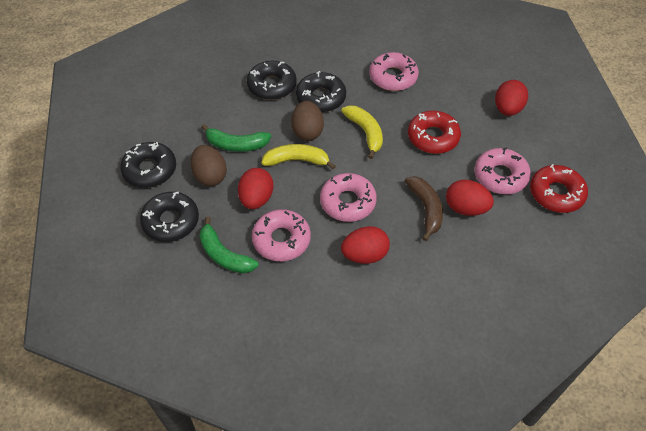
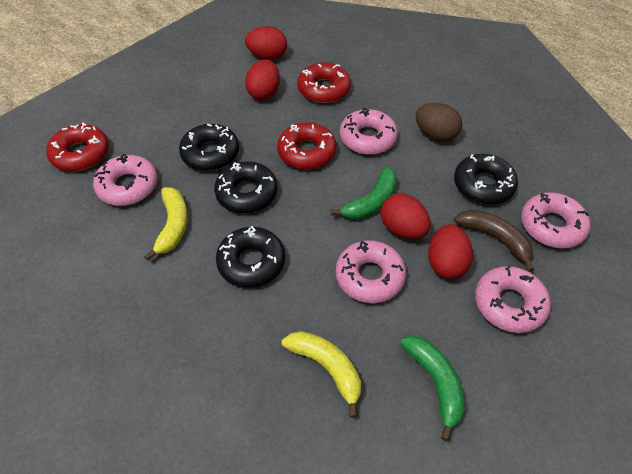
brown egg: [191,145,227,186] [291,101,324,141] = 2 -> [416,103,462,142] = 1
pink donut: [252,209,311,261] [320,173,377,222] [369,52,419,91] [474,148,531,194] = 4 -> [93,154,158,206] [336,240,406,303] [340,108,398,155] [475,265,551,333] [521,192,591,248] = 5
red donut: [408,111,461,154] [530,164,588,213] = 2 -> [46,123,109,171] [277,122,336,169] [297,62,351,103] = 3

